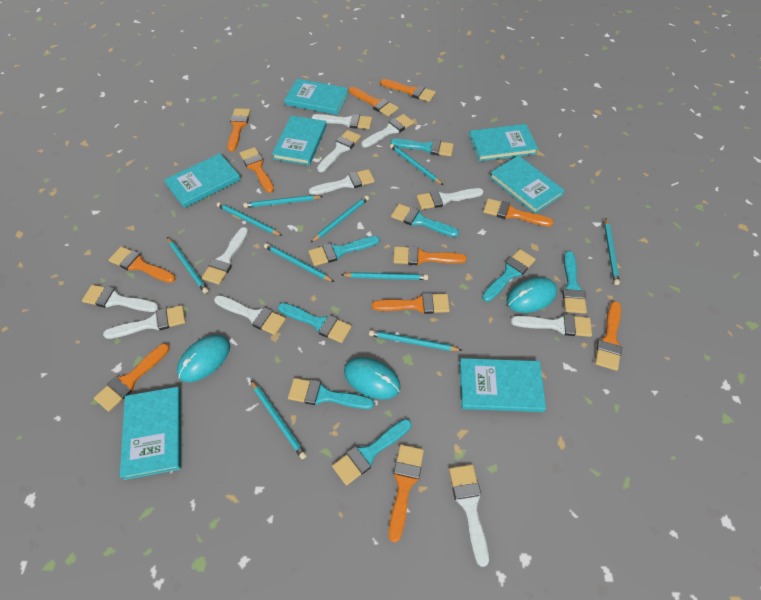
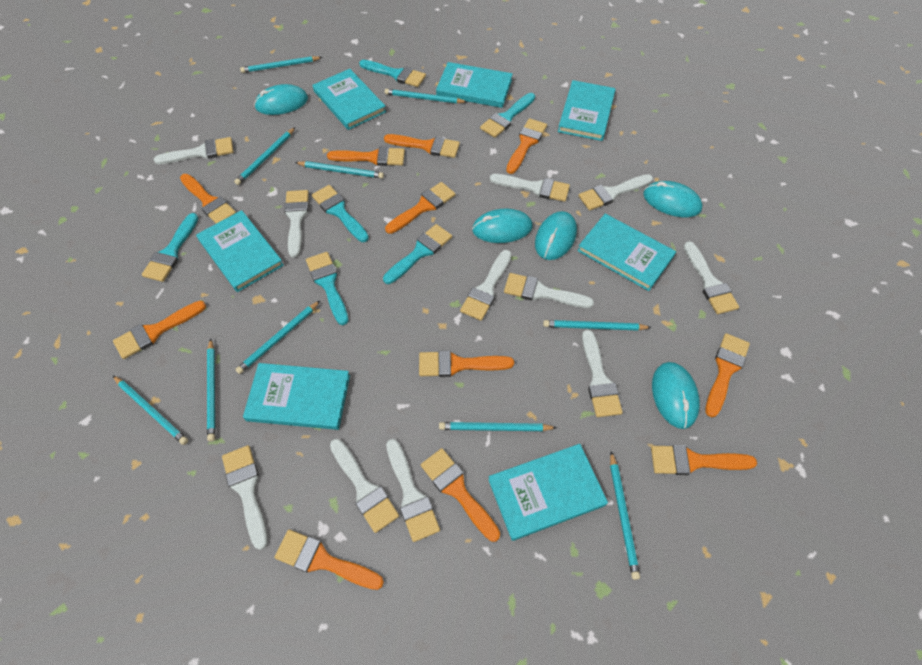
turquoise brush: [278,303,352,343] [288,378,374,409] [308,236,380,266] [332,419,411,485] [391,139,454,156] [391,204,459,237] [482,249,536,302] [562,251,587,314] = 8 -> [142,213,198,282] [306,252,349,325] [312,185,369,242] [359,60,426,87] [383,224,452,284] [480,93,535,138] = 6
turquoise mouse: [177,335,230,382] [344,357,400,400] [507,277,557,313] = 3 -> [254,84,308,115] [472,208,533,243] [535,211,577,260] [643,181,702,217] [652,362,700,429] = 5

